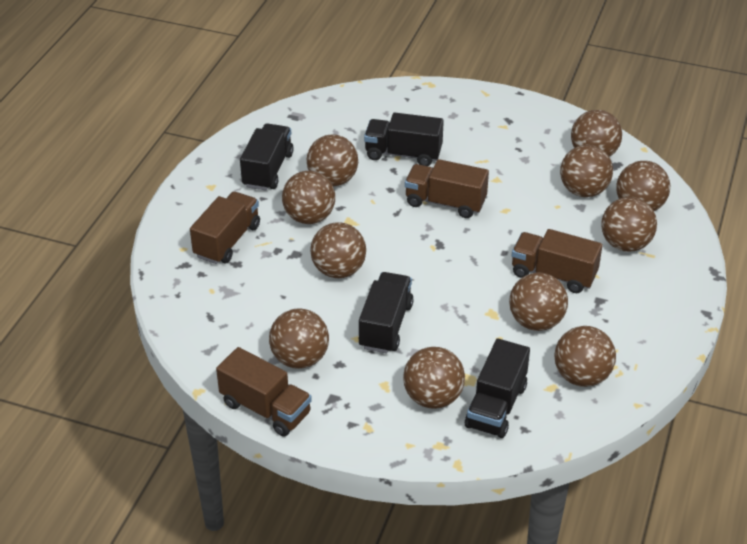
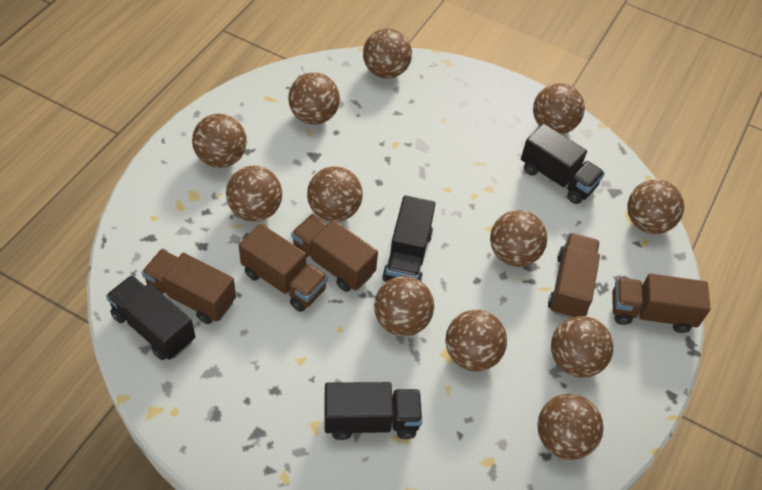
brown ball: [269,308,329,369] [282,171,335,224] [307,135,358,186] [310,222,366,278] [403,347,465,409] [509,272,568,331] [554,326,616,387] [560,145,613,197] [571,110,622,157] [601,197,657,252] [616,161,670,211] = 11 -> [192,114,247,168] [226,166,282,222] [288,72,340,125] [307,166,363,222] [363,28,412,79] [374,276,434,336] [445,310,507,372] [490,210,547,267] [533,83,585,134] [537,394,604,460] [551,316,614,378] [627,180,684,234] = 12
brown truck: [190,191,260,264] [216,347,312,436] [405,159,489,218] [512,229,603,293] = 4 -> [142,249,236,324] [239,224,328,312] [291,214,378,292] [548,233,600,318] [612,274,711,333] = 5

